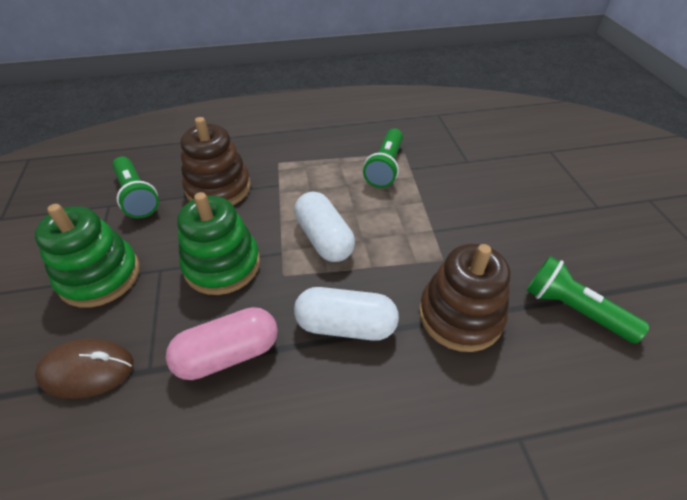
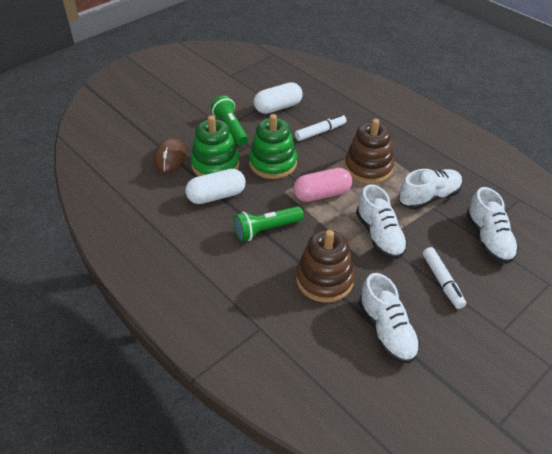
green flashlight: [112,157,159,218] [363,128,403,188] [526,256,650,343] = 3 -> [211,96,248,146] [234,206,304,242] = 2
white marker: none = 0 -> [295,114,346,141] [423,247,466,309] = 2
white shoe: none = 0 -> [356,184,408,259] [359,273,420,363] [398,169,463,210] [466,187,519,264] = 4

